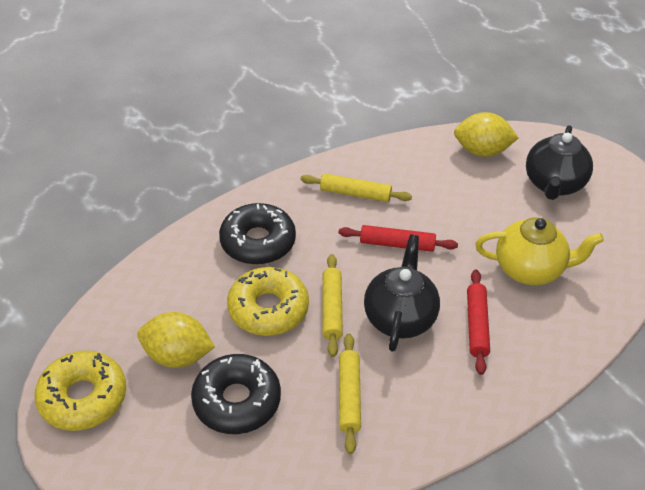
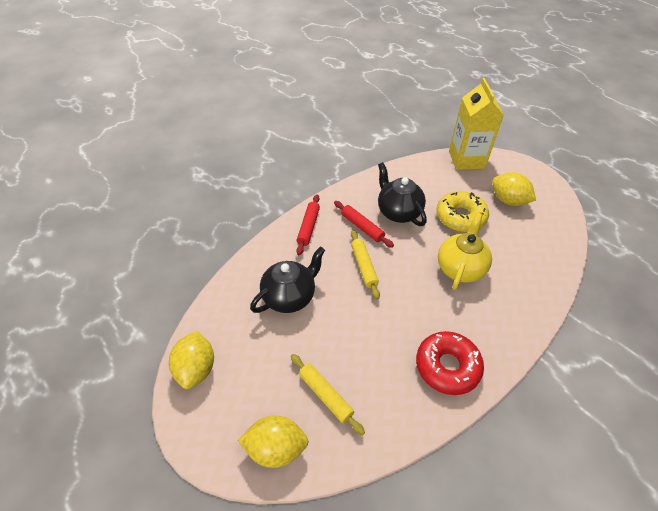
black donut: [191,354,281,434] [219,203,296,265] = 2 -> none = 0
red donut: none = 0 -> [416,331,484,395] = 1
yellow carton: none = 0 -> [449,78,504,170] = 1
yellow donut: [34,351,126,431] [227,267,309,336] = 2 -> [436,191,489,232] = 1
yellow lemon: [137,312,215,368] [454,112,519,157] = 2 -> [169,331,214,389] [238,415,309,468] [492,172,536,206] = 3
yellow rolling pin: [301,174,412,202] [322,254,343,357] [339,334,361,454] = 3 -> [291,354,365,435] [351,230,380,299] = 2

